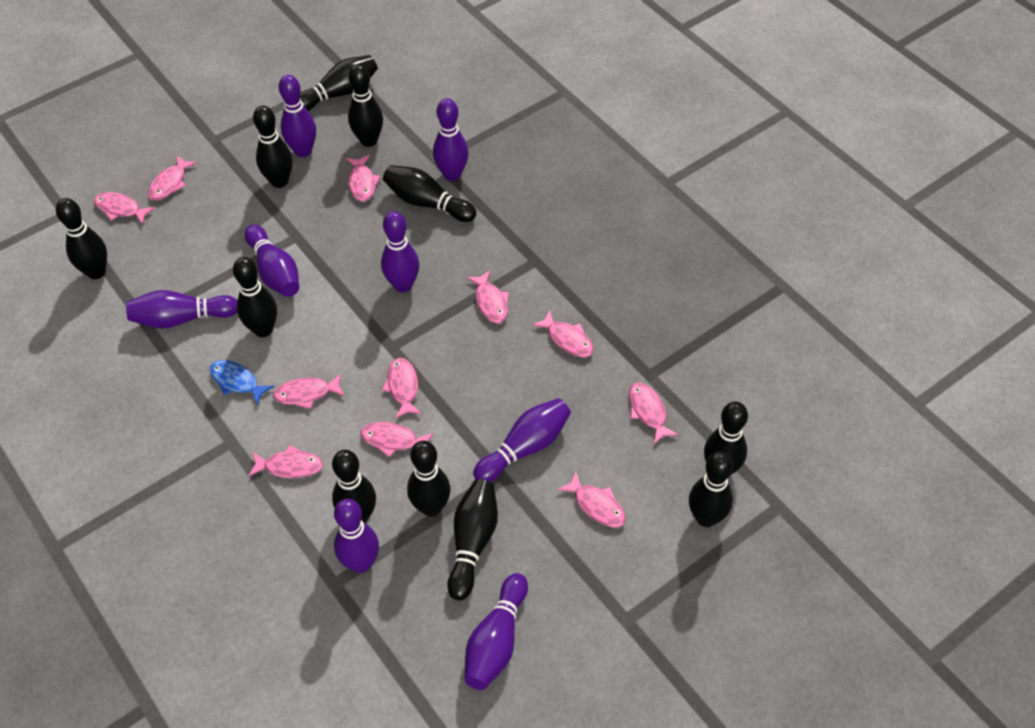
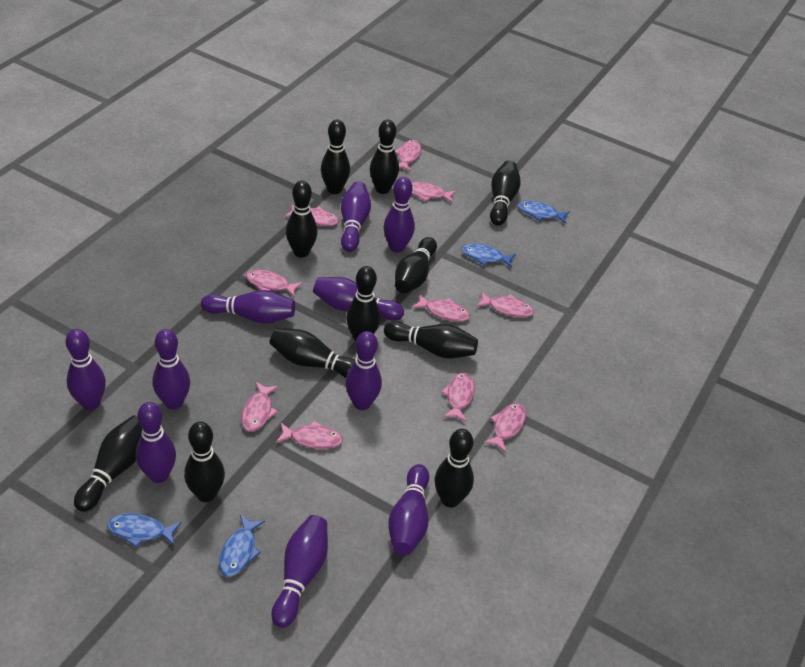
blue fish: [210,360,274,405] = 1 -> [107,513,181,547] [219,515,265,577] [461,244,516,268] [518,201,570,224] = 4
pink fish: [94,192,155,224] [148,155,197,201] [248,445,323,478] [273,374,345,409] [346,155,380,201] [360,422,434,457] [382,358,422,419] [467,270,509,323] [532,310,594,357] [557,472,626,527] [629,383,679,444] = 11 -> [241,382,278,432] [245,270,303,297] [276,421,343,449] [285,204,339,226] [395,140,421,171] [411,182,456,203] [412,294,470,322] [441,372,475,422] [476,292,534,317] [484,403,526,453] = 10
purple bowling pin: [126,290,238,329] [244,225,299,297] [279,75,316,157] [334,499,379,573] [381,211,419,292] [433,98,469,181] [465,573,528,690] [473,398,571,482] = 8 -> [66,329,106,410] [136,402,176,483] [152,329,190,410] [201,290,295,324] [271,515,328,628] [313,277,404,321] [341,182,371,252] [345,331,382,410] [384,177,415,253] [388,464,429,556] = 10

